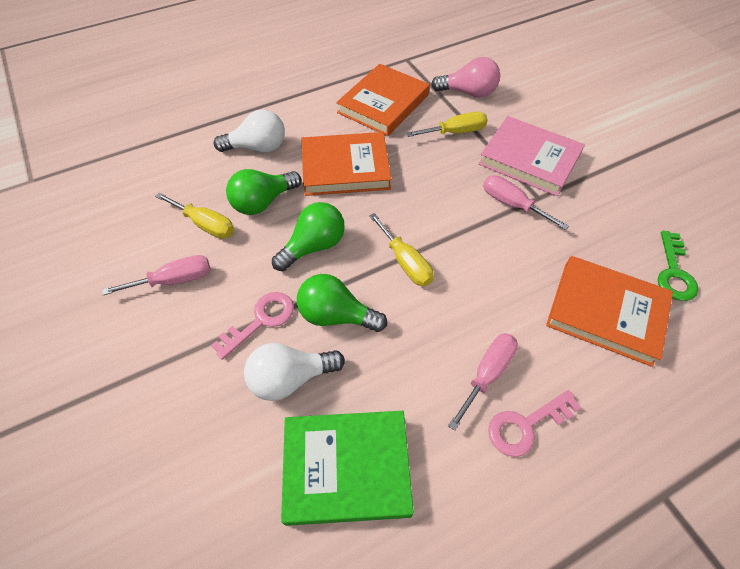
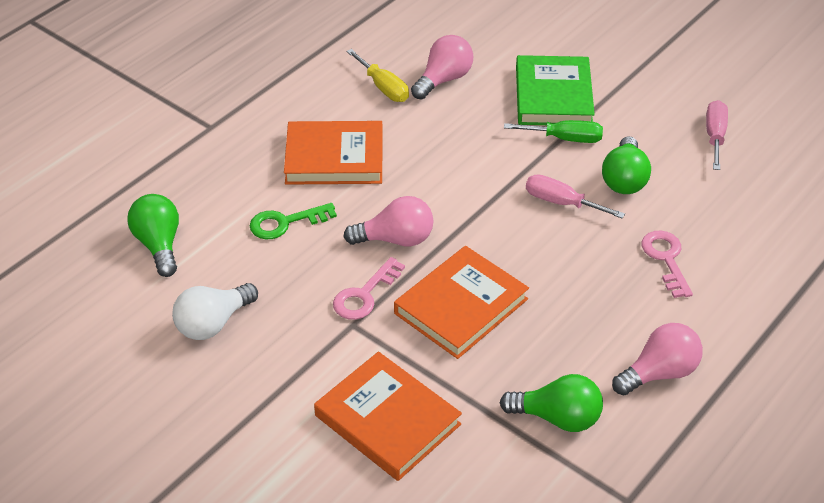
green screwdriver: none = 0 -> [504,120,603,143] = 1
pink book: [478,116,585,196] = 1 -> none = 0
pink light bulb: [431,57,500,98] = 1 -> [344,196,434,246] [411,35,473,99] [612,323,703,395] = 3
pink screwdriver: [102,255,210,295] [448,333,518,431] [483,175,569,230] = 3 -> [526,174,625,219] [706,100,728,170] = 2
white light bulb: [214,109,285,152] [244,343,345,401] = 2 -> [172,283,258,340] = 1
yellow screwdriver: [155,192,234,239] [369,213,434,286] [406,112,488,137] = 3 -> [346,49,409,102] = 1

